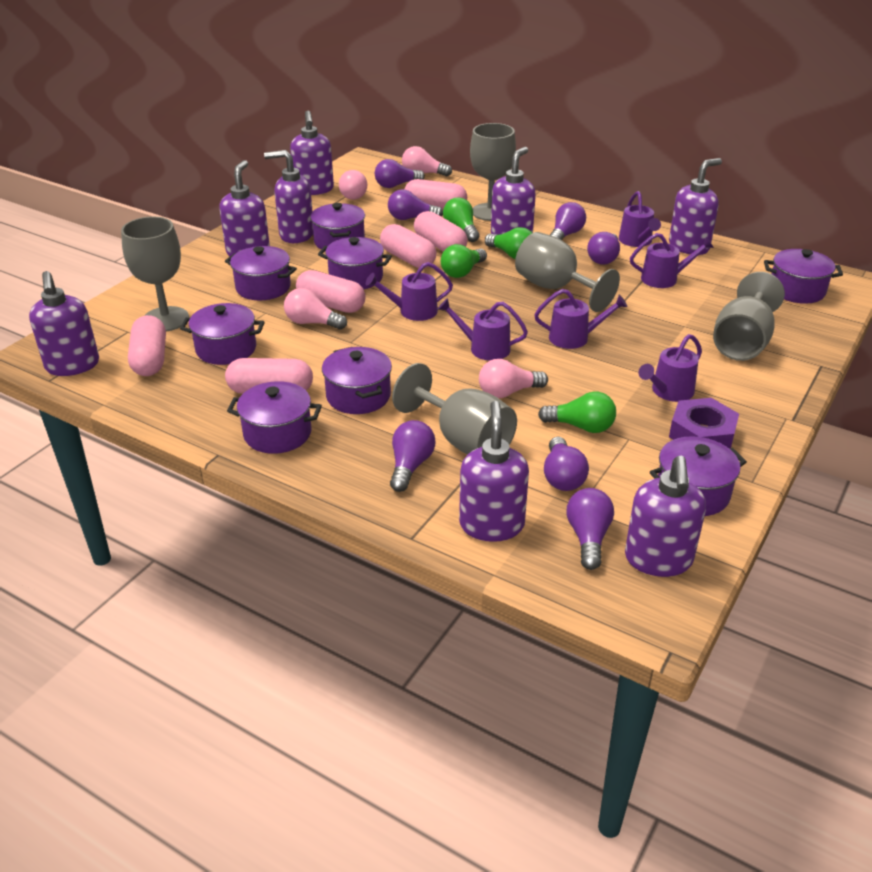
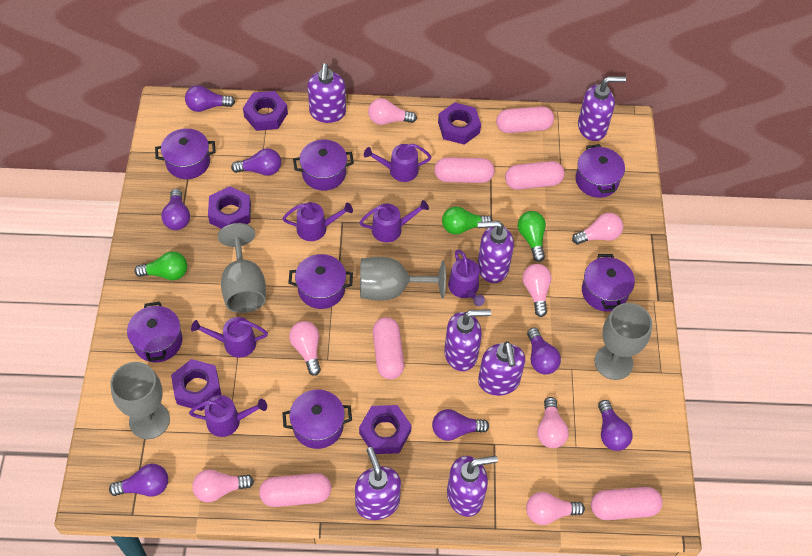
green light bulb: [441,244,487,278] [443,198,480,242] [485,227,532,259] [538,392,616,433] = 4 -> [134,251,187,280] [442,207,493,235] [518,211,546,262] = 3
grey goblet: [121,216,189,331] [392,363,517,454] [470,123,516,221] [515,232,620,312] [713,272,785,361] = 5 -> [110,362,170,439] [218,223,266,313] [360,257,446,301] [594,303,652,380] = 4
pink light bulb: [284,288,347,330] [339,170,367,200] [402,146,452,176] [479,359,548,398] = 4 -> [192,469,254,502] [289,321,321,376] [368,98,417,125] [522,264,552,317] [526,492,585,525] [537,397,569,448] [572,213,623,245] = 7
purple nut: [669,398,739,448] = 1 -> [171,359,221,411] [208,186,251,229] [243,91,288,131] [359,405,412,454] [438,102,481,145] = 5
purple pot: [180,303,265,365] [225,246,297,300] [227,381,322,454] [310,203,365,251] [318,237,392,289] [322,347,392,414] [650,436,747,516] [764,249,843,304] = 8 -> [127,302,182,362] [155,128,216,179] [283,390,352,449] [288,254,353,309] [293,140,354,191] [575,144,625,198] [582,254,635,312] = 7
purple soap dispenser: [29,271,99,376] [219,160,270,257] [264,150,313,243] [290,111,334,195] [459,401,529,542] [491,147,536,235] [625,456,706,577] [669,158,722,255] = 8 -> [308,63,346,123] [355,447,401,520] [444,309,491,371] [447,455,498,517] [477,221,514,283] [478,341,525,396] [578,76,626,141] = 7

